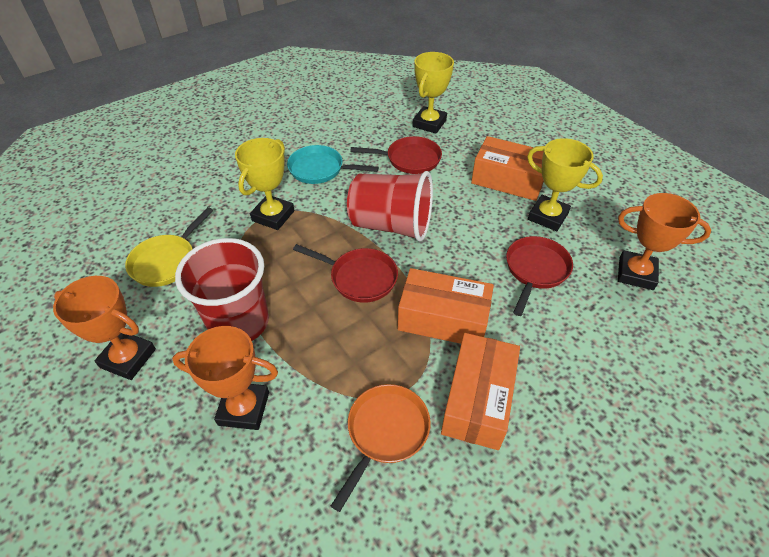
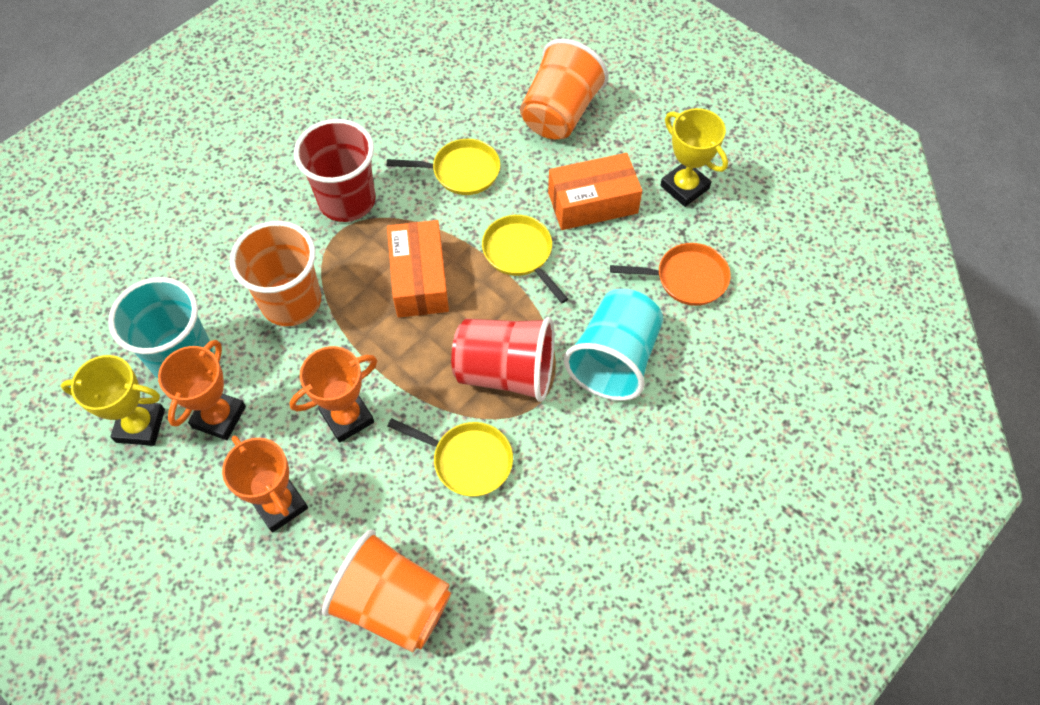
orange box: [398,268,494,344] [441,333,520,450] [471,136,544,201] = 3 -> [387,220,449,318] [548,153,642,230] = 2
orange cup: none = 0 -> [230,221,321,326] [322,529,451,653] [520,39,609,139] = 3
red pan: [293,244,398,303] [350,136,442,174] [506,236,573,316] = 3 -> none = 0
turquoise cup: none = 0 -> [108,277,213,378] [564,289,663,401] = 2
turquoise pan: [287,145,379,184] = 1 -> none = 0
yellow pan: [125,207,213,287] = 1 -> [387,139,500,195] [387,418,513,497] [482,215,568,303] = 3
yellow trophy: [235,138,295,230] [412,52,454,133] [527,138,603,231] = 3 -> [61,355,165,446] [660,108,728,207] = 2

